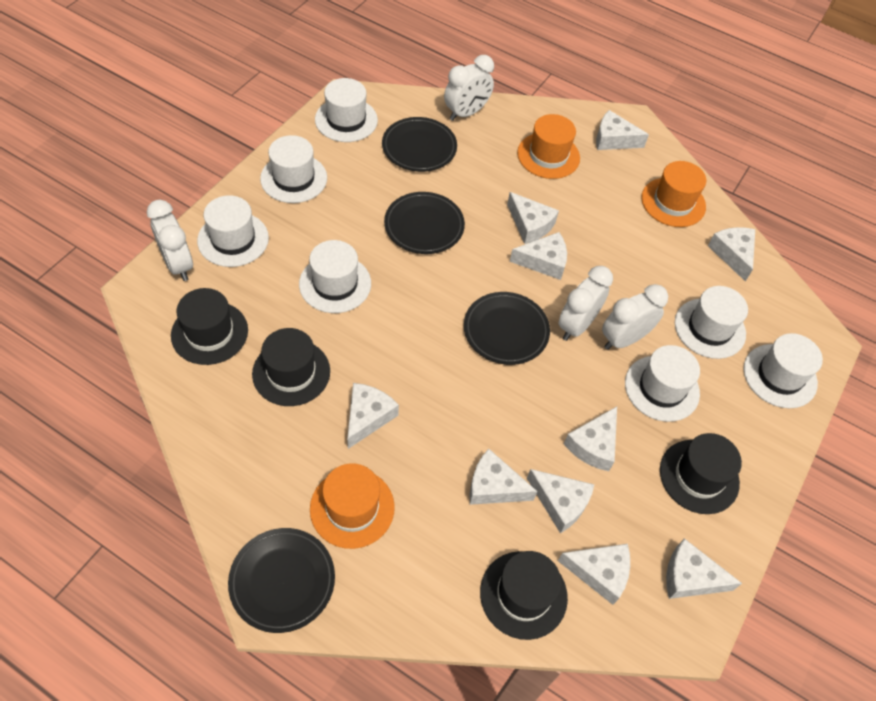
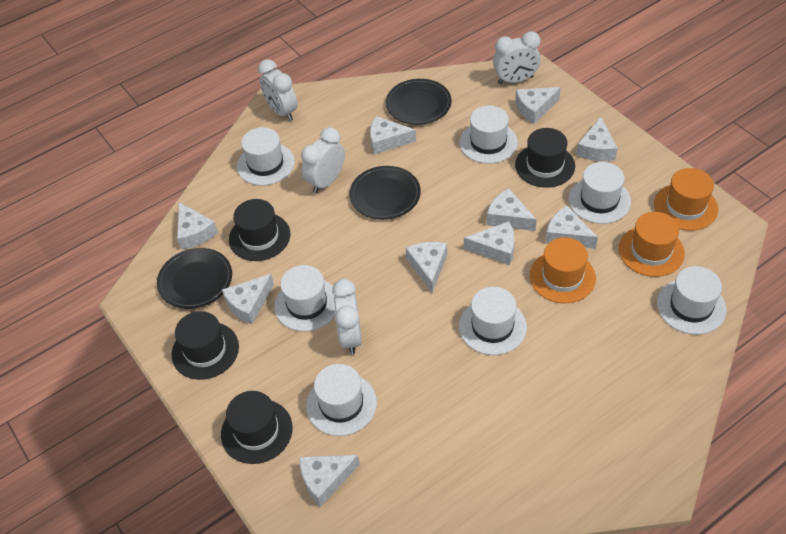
black plate: [228,528,335,633] [382,117,457,172] [384,192,465,254] [464,292,550,365] = 4 -> [157,248,232,309] [349,166,421,220] [386,79,452,125] = 3

